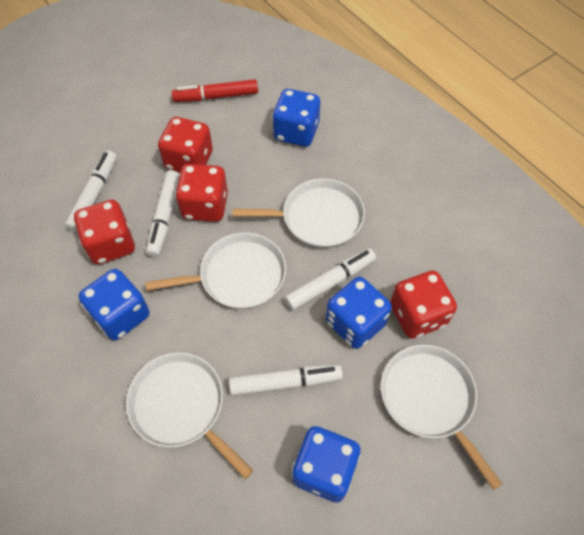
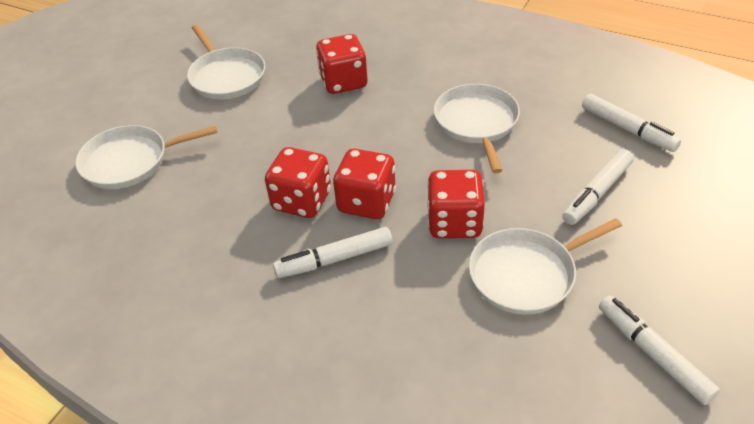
blue dice: [79,269,149,341] [272,89,320,147] [292,426,361,502] [326,277,392,349] = 4 -> none = 0
red marker: [172,79,258,102] = 1 -> none = 0

